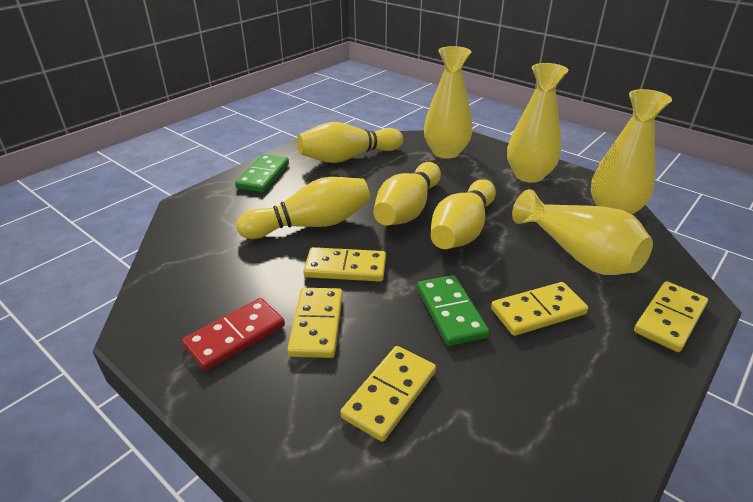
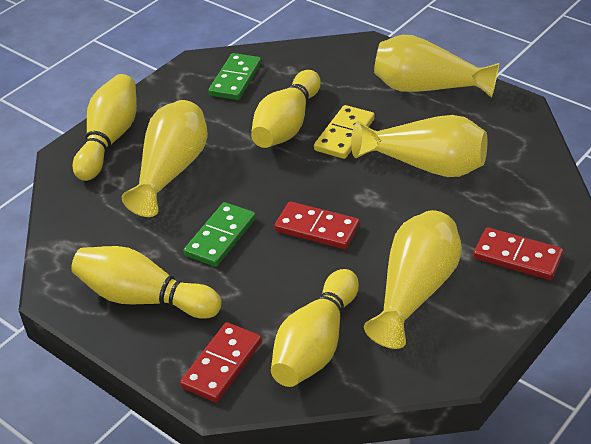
red domino: [182,298,285,371] = 1 -> [180,322,262,402] [274,202,360,249] [473,227,563,280] = 3
yellow domino: [287,288,343,358] [303,247,386,282] [340,346,436,442] [491,282,588,336] [634,281,708,352] = 5 -> [314,105,375,159] = 1

